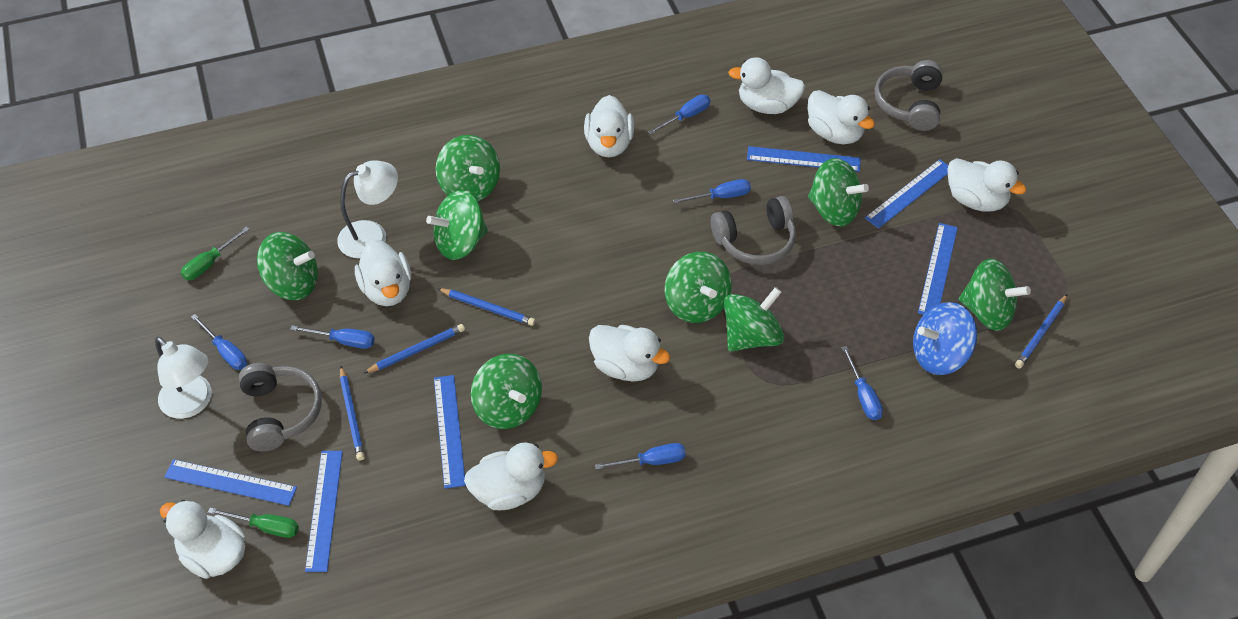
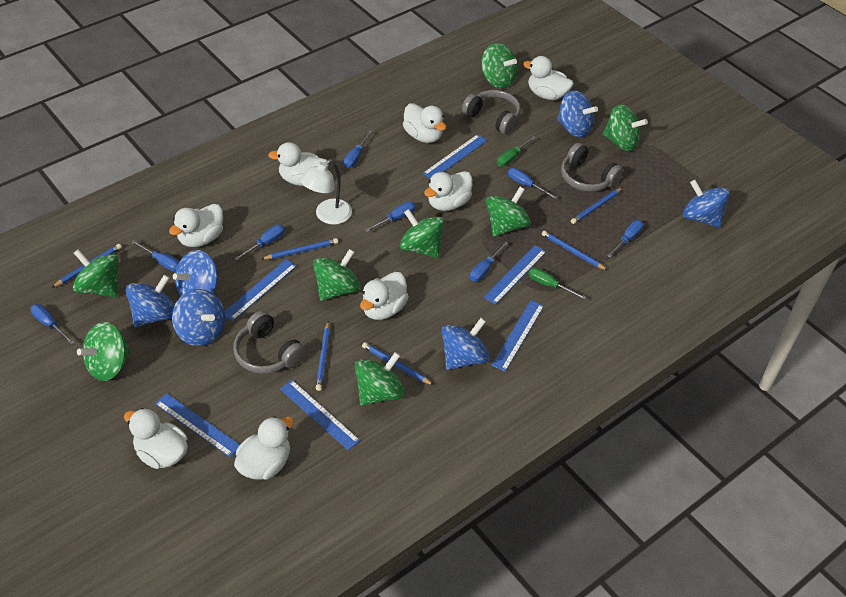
blue pencil: [340,366,365,461] [364,324,465,373] [437,288,535,326] [1015,295,1067,368] = 4 -> [51,244,122,288] [262,238,338,260] [316,321,330,391] [362,342,434,385] [542,231,608,271] [571,188,622,224] = 6
blue screwdriver: [191,314,247,370] [290,325,374,349] [595,443,686,470] [648,95,710,134] [673,179,751,204] [842,346,883,420] = 6 -> [30,304,75,345] [131,240,180,272] [234,224,285,260] [344,130,373,168] [365,201,415,232] [470,241,508,281] [508,168,557,199] [607,220,643,258] = 8
blue spinning top: [913,302,977,375] = 1 -> [126,275,174,327] [172,289,225,346] [173,250,219,296] [441,318,490,370] [557,90,598,137] [683,180,729,228] = 6
white lamp: [155,337,212,419] [337,160,398,259] = 2 -> [300,159,352,225] = 1

